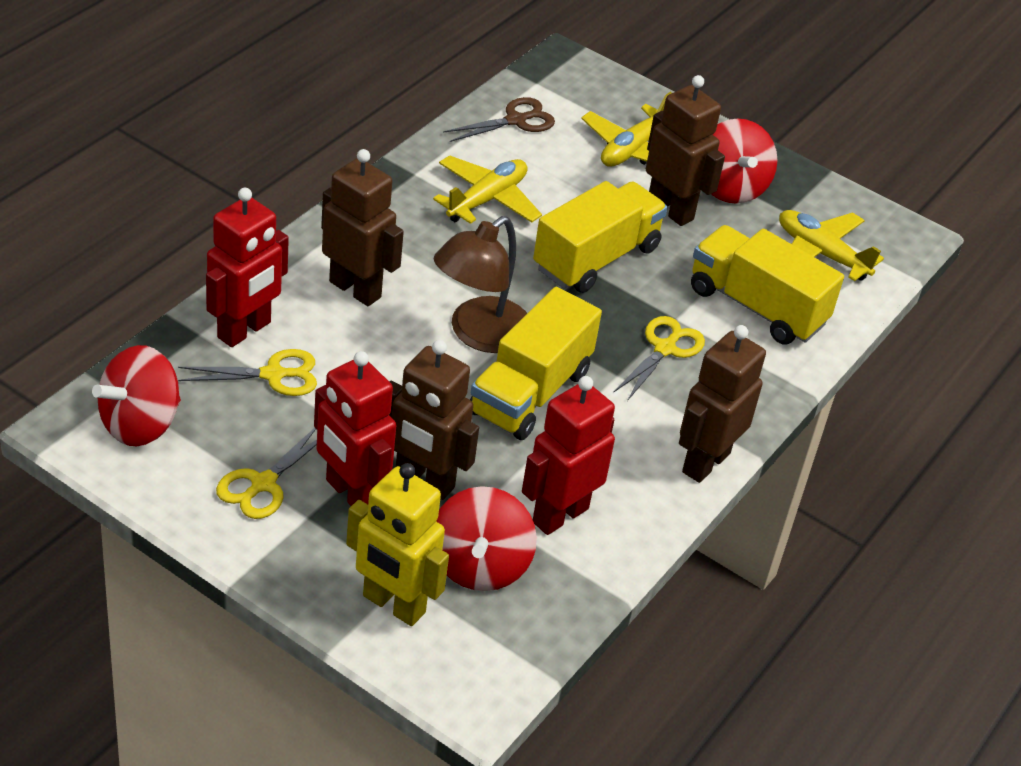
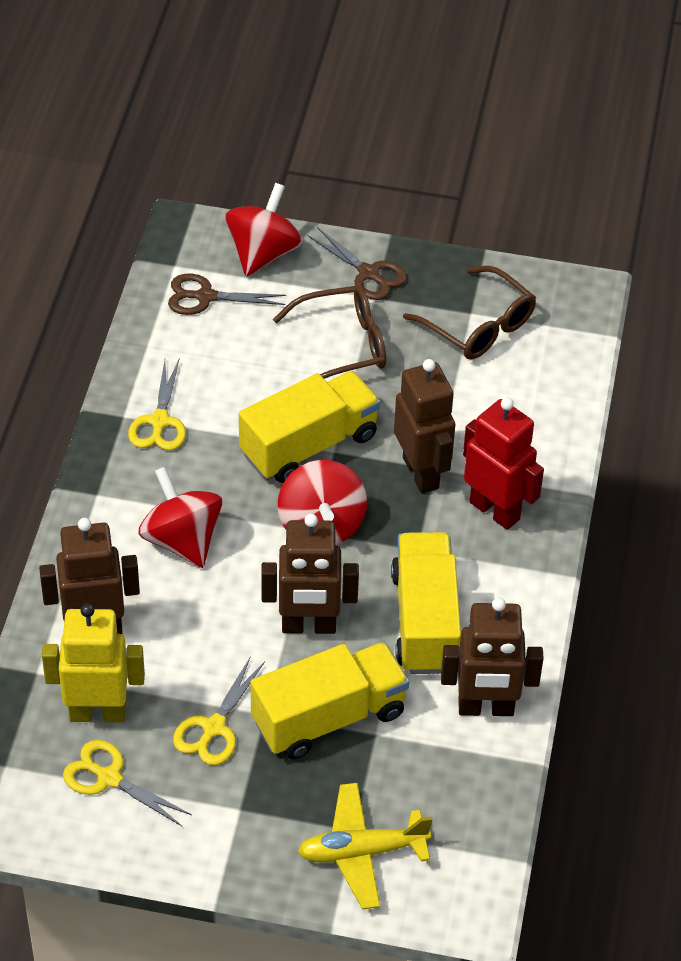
brown glasses: none = 0 -> [273,285,386,379] [403,266,536,360] = 2
brown lamp: [434,216,527,353] = 1 -> none = 0
brown scissors: [443,97,555,142] = 1 -> [168,273,286,315] [307,227,407,300] = 2
red robot: [206,188,289,347] [314,351,396,506] [522,376,615,535] = 3 -> [463,397,544,530] = 1
yellow plane: [433,155,542,224] [581,92,672,167] [779,210,884,281] = 3 -> [298,783,433,909] = 1

